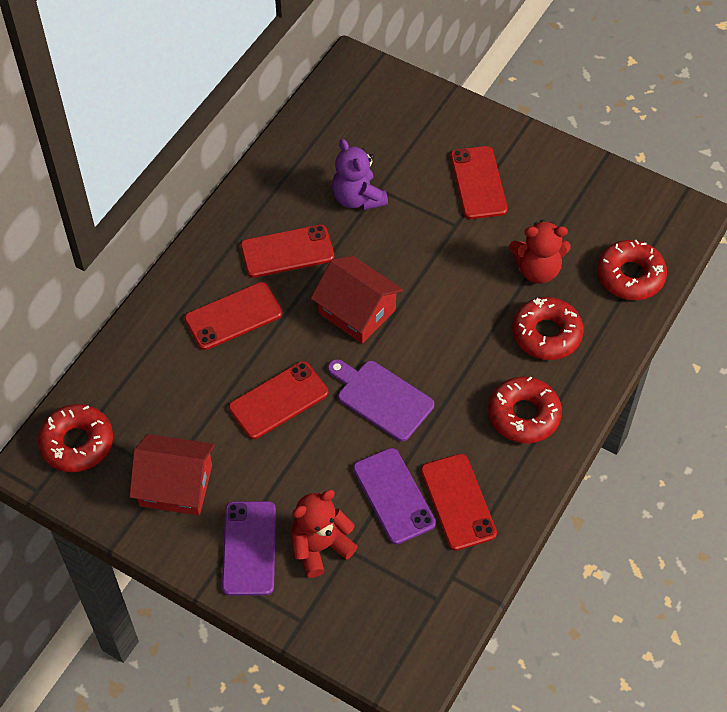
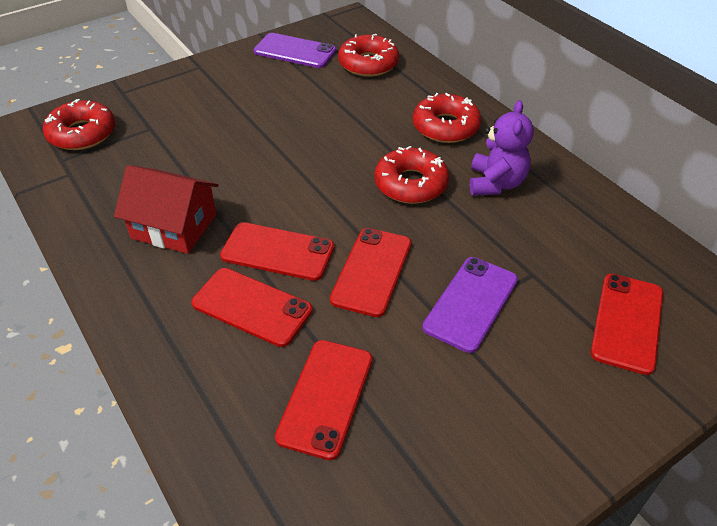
purple cutting board: [328,359,434,441] = 1 -> none = 0
red house: [129,434,215,516] [311,256,403,344] = 2 -> [114,165,218,254] = 1
red teddy bear: [291,490,358,578] [509,220,571,284] = 2 -> none = 0

